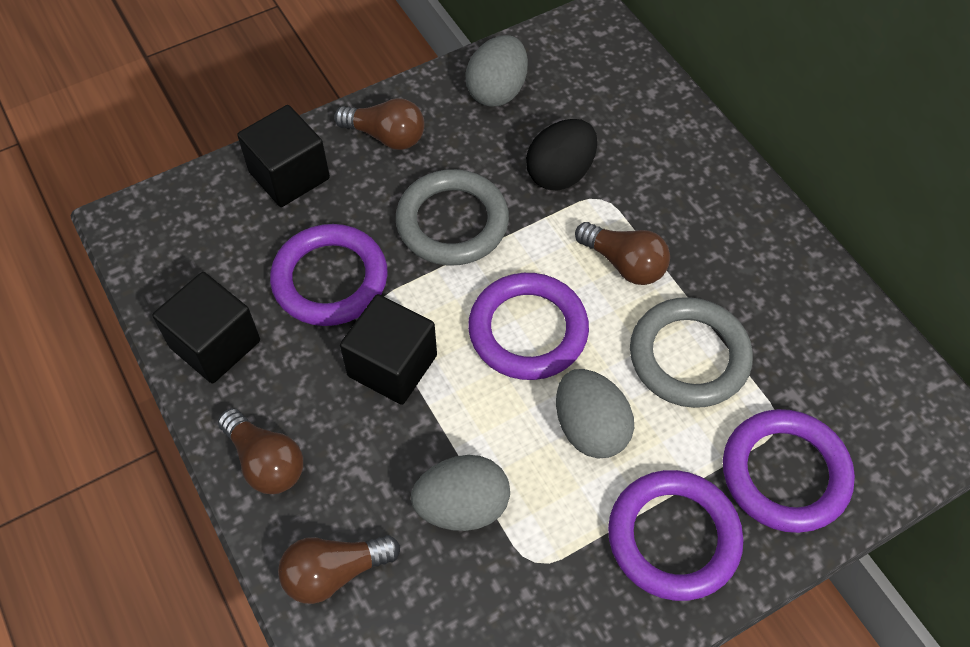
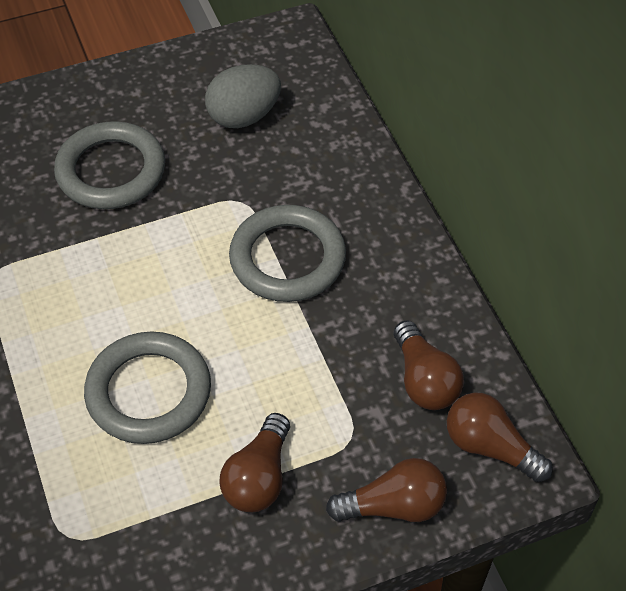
black cube: [152,272,260,383] [237,105,330,207] [340,294,437,405] = 3 -> none = 0
black egg: [526,119,597,191] = 1 -> none = 0
grey egg: [411,455,510,531] [465,35,528,107] [556,369,634,458] = 3 -> [205,64,281,128] = 1
grey ring: [396,169,509,266] [630,297,753,408] = 2 -> [54,121,165,209] [84,331,211,444] [229,205,346,302] = 3
purple ring: [270,224,388,326] [468,273,589,380] [608,470,743,601] [723,409,855,533] = 4 -> none = 0

